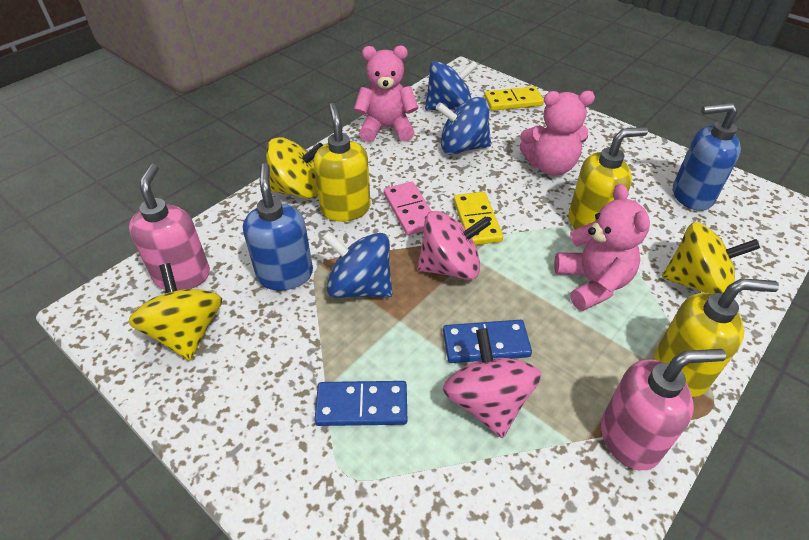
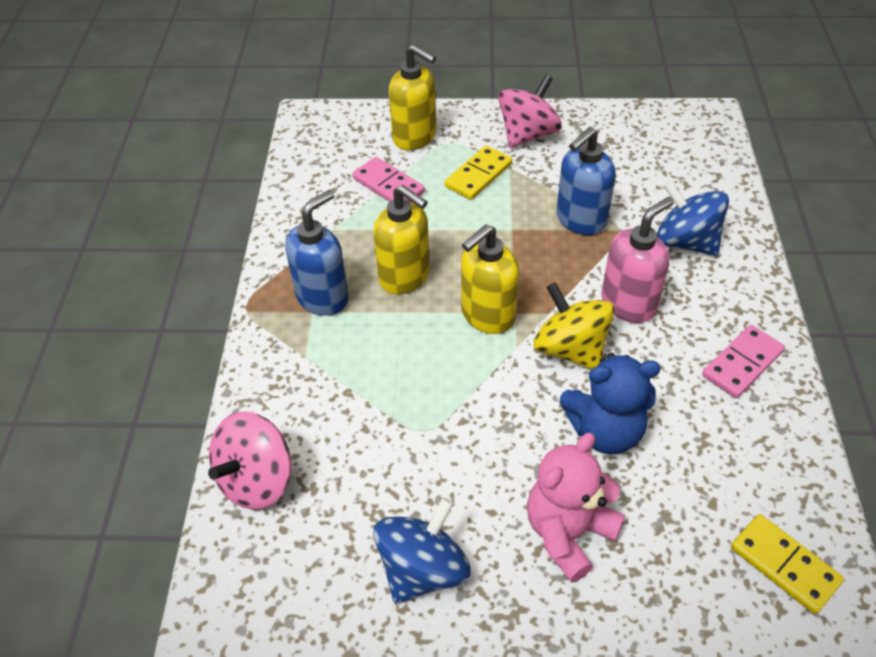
blue domino: [315,381,407,426] [443,320,532,363] = 2 -> none = 0
blue spinning top: [322,231,392,298] [425,61,478,110] [436,97,491,154] = 3 -> [374,497,471,603] [657,181,729,256] = 2
blue teddy bear: none = 0 -> [560,353,661,454] = 1
pink domino: [384,182,431,235] = 1 -> [352,157,425,202] [702,325,785,398] = 2
pink soap dispenser: [129,164,210,291] [601,349,726,470] = 2 -> [601,197,674,323] = 1
pink teddy bear: [354,46,418,142] [519,91,595,176] [554,184,650,311] = 3 -> [527,433,625,583] = 1
yellow spinning top: [128,263,222,361] [266,137,323,199] [662,222,760,294] = 3 -> [534,282,615,370] = 1

